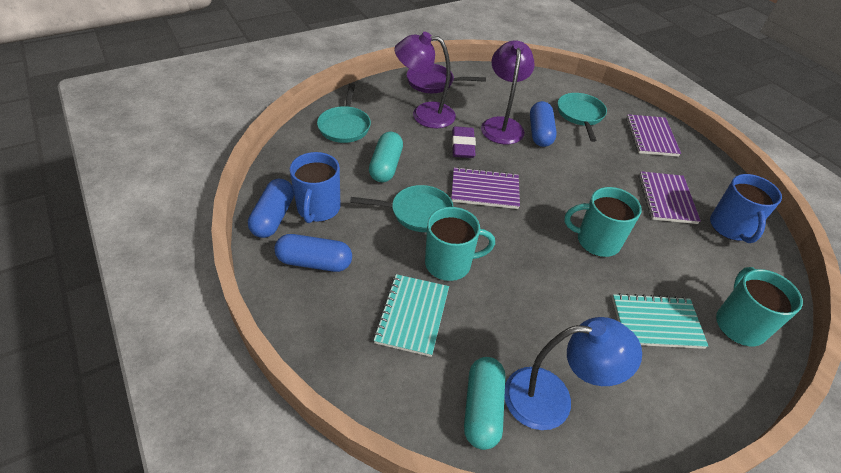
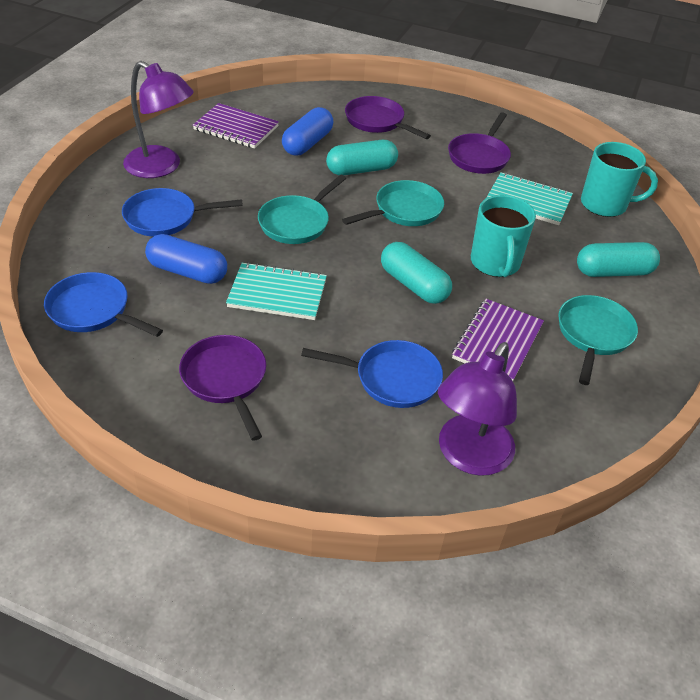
blue capsule: [248,179,294,238] [274,234,352,272] [530,101,557,147] = 3 -> [145,234,227,284] [282,107,333,156] = 2
blue lamp: [504,317,642,430] = 1 -> none = 0
blue mug: [290,152,340,223] [710,174,782,243] = 2 -> none = 0
blue pan: none = 0 -> [44,272,163,337] [122,188,243,237] [301,340,443,408] = 3
purple eraser: [452,126,476,158] = 1 -> none = 0
purple notebook: [451,167,520,209] [626,114,681,157] [638,171,701,224] = 3 -> [193,103,279,149] [452,299,544,381] = 2
purple pan: [406,64,486,93] = 1 -> [179,335,266,441] [345,96,431,139] [448,112,511,174] = 3
turquoise capsule: [369,132,403,182] [464,357,505,450] = 2 -> [326,140,398,175] [381,242,452,304] [577,242,660,277] = 3
turquoise mug: [425,207,495,281] [564,187,642,257] [716,267,803,346] = 3 -> [471,195,536,277] [581,142,658,217] = 2

